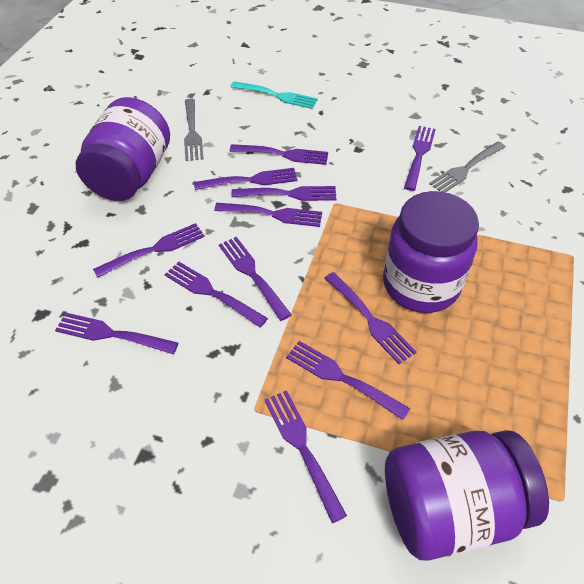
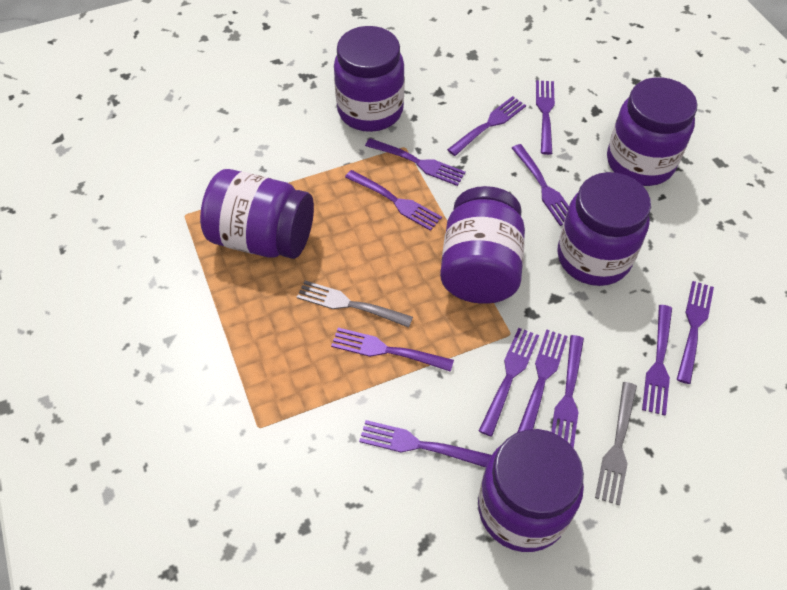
purple jar: [76,97,170,201] [383,191,479,313] [385,430,549,560] = 3 -> [200,169,314,259] [334,26,405,132] [440,186,525,304] [478,429,584,552] [558,172,651,286] [607,77,697,186] = 6
turquoise fork: [230,81,318,109] = 1 -> none = 0

